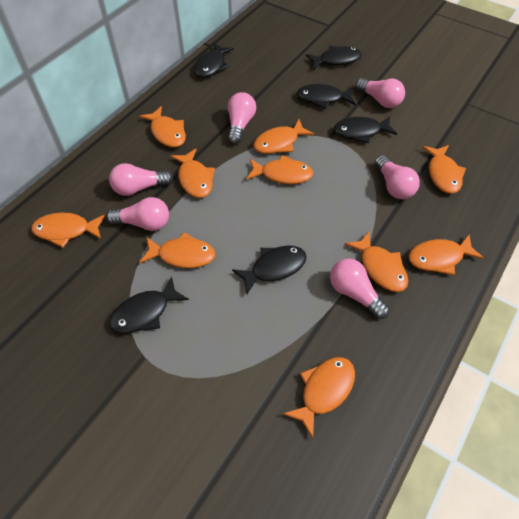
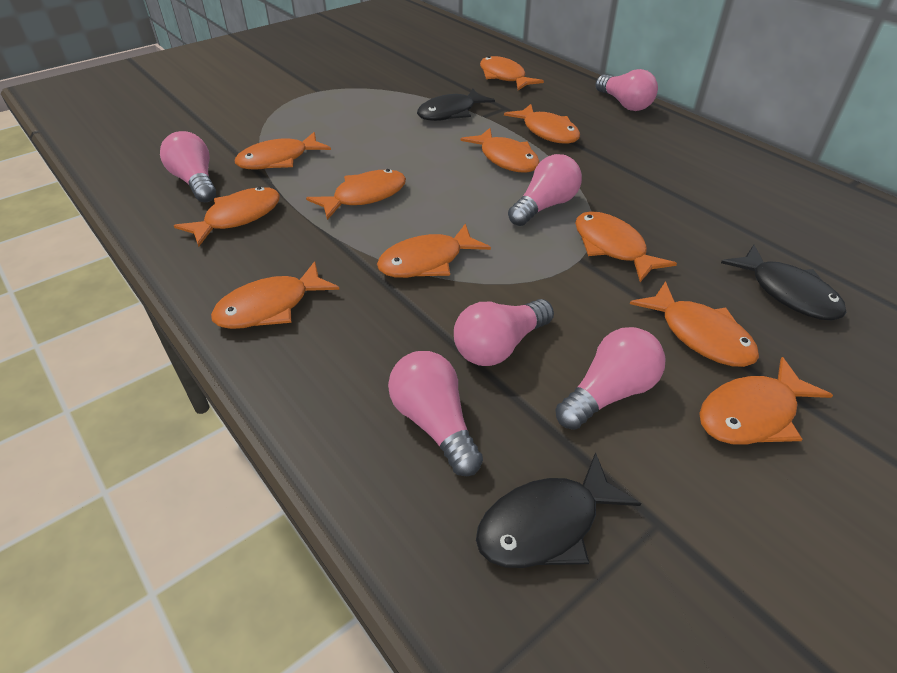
black fish: [109,276,189,334] [194,43,234,78] [232,245,307,294] [297,84,356,109] [306,46,362,69] [334,116,397,143] = 6 -> [417,89,495,121] [476,452,641,568] [721,245,847,320] = 3
orange fish: [31,212,106,248] [139,106,186,147] [139,232,215,268] [170,148,215,198] [246,155,313,184] [253,119,314,154] [282,357,355,438] [344,232,408,292] [408,235,484,275] [422,145,466,194] = 10 -> [174,187,280,247] [211,261,340,329] [235,132,331,169] [306,169,406,220] [377,223,491,278] [461,128,540,173] [480,56,544,90] [504,104,580,143] [575,211,677,282] [630,281,759,367] [699,357,833,445] = 11

